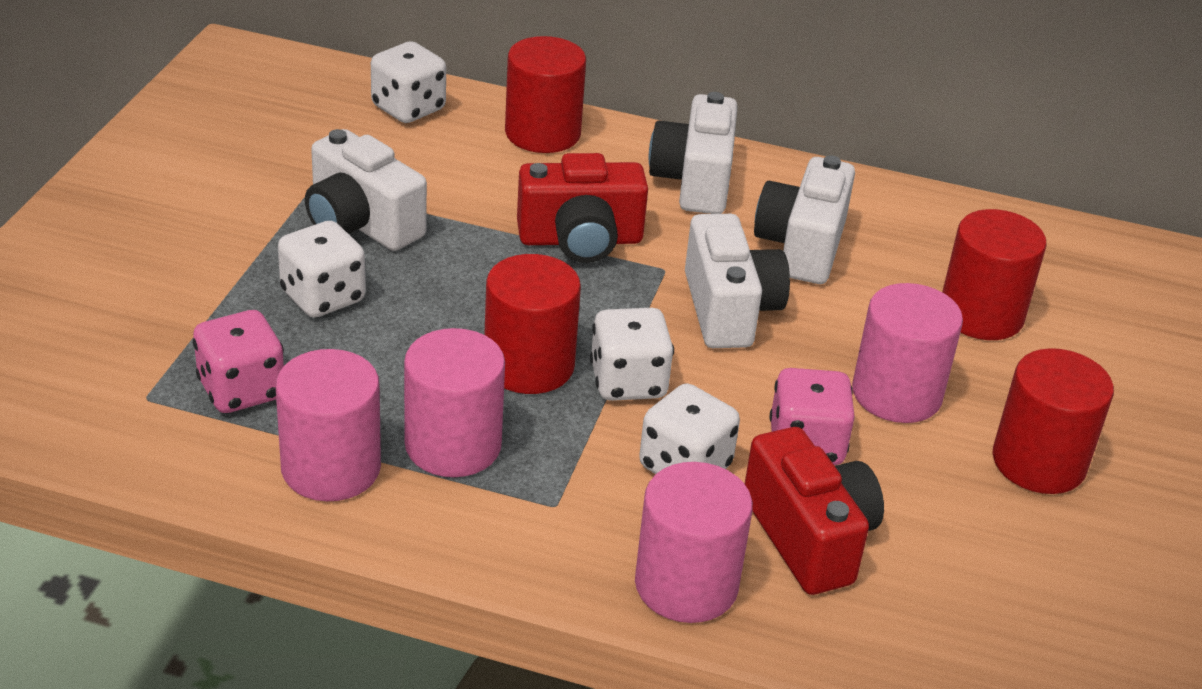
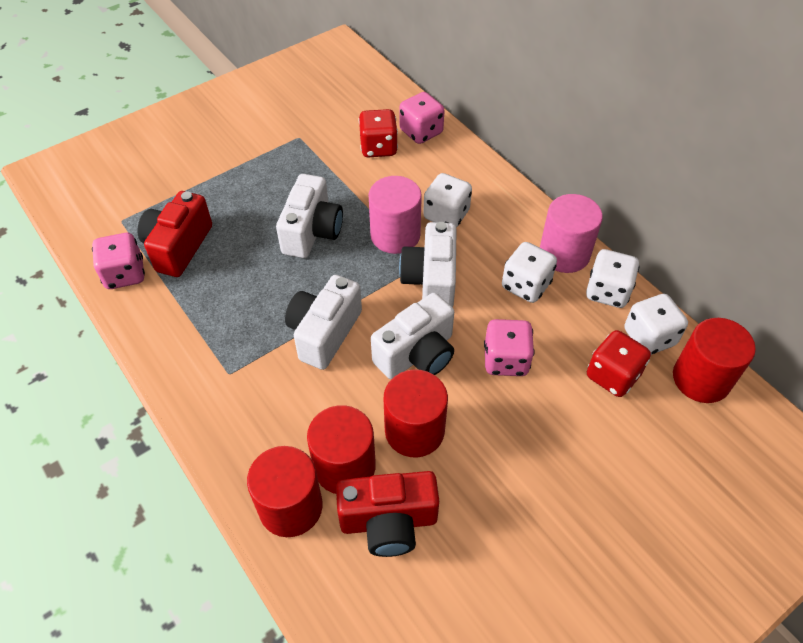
pink cylinder: [276,349,381,501] [404,328,505,477] [635,462,753,623] [852,283,963,423] = 4 -> [369,176,422,254] [540,194,603,273] = 2
pink dice: [193,310,284,413] [770,368,855,465] = 2 -> [92,233,145,289] [399,92,445,144] [484,319,535,376] = 3
red dice: none = 0 -> [358,109,398,157] [587,330,651,397] = 2

